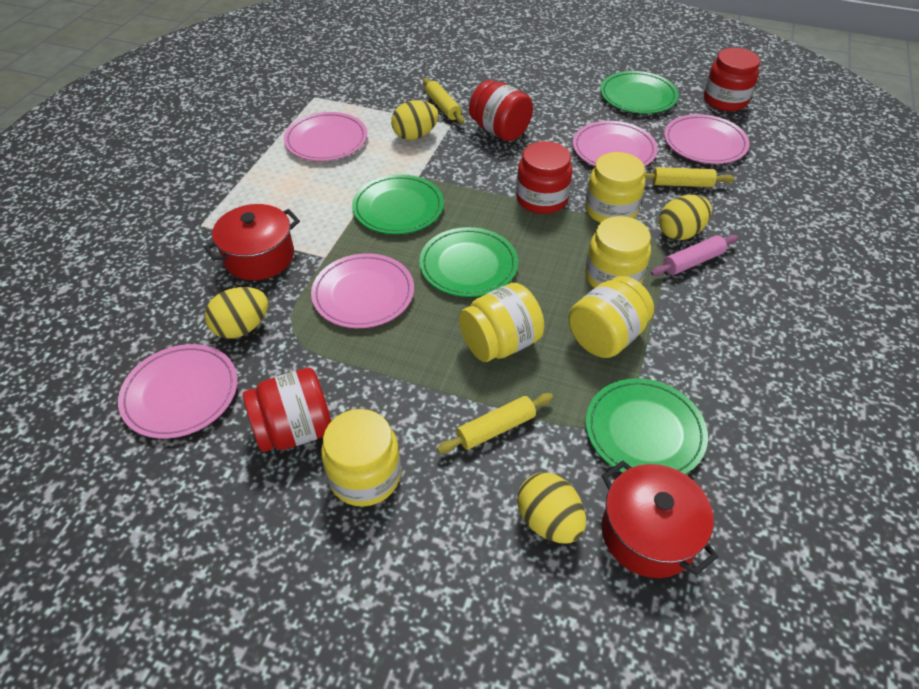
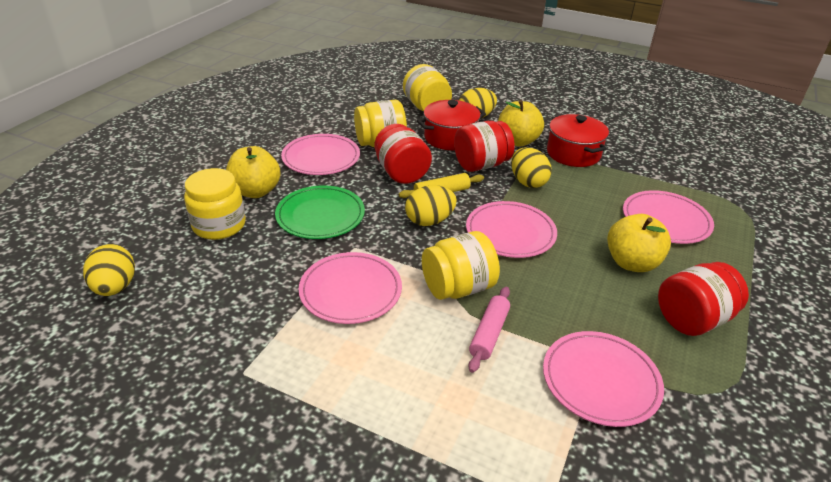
green plate: [352,174,444,234] [419,227,518,297] [586,378,708,474] [600,71,679,114] = 4 -> [275,185,365,239] = 1
red jar: [243,368,331,452] [469,80,533,141] [516,141,572,214] [704,48,760,111] = 4 -> [375,124,432,184] [454,121,514,172] [658,262,749,336] = 3
yellow apple: none = 0 -> [226,146,280,198] [498,100,544,147] [607,214,671,272] = 3
yellow jar: [321,409,401,507] [459,283,544,362] [568,276,654,358] [585,152,645,223] [585,216,651,288] = 5 -> [184,168,246,240] [354,100,407,147] [403,64,452,111] [422,231,500,300] = 4
yellow rolling pin: [423,78,465,124] [437,393,553,453] [644,167,734,187] = 3 -> [399,173,484,198] = 1

